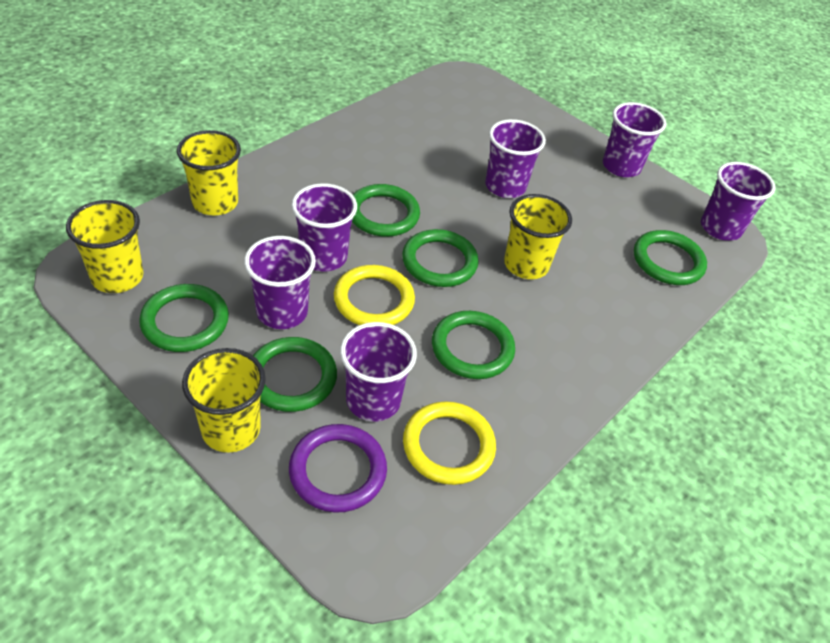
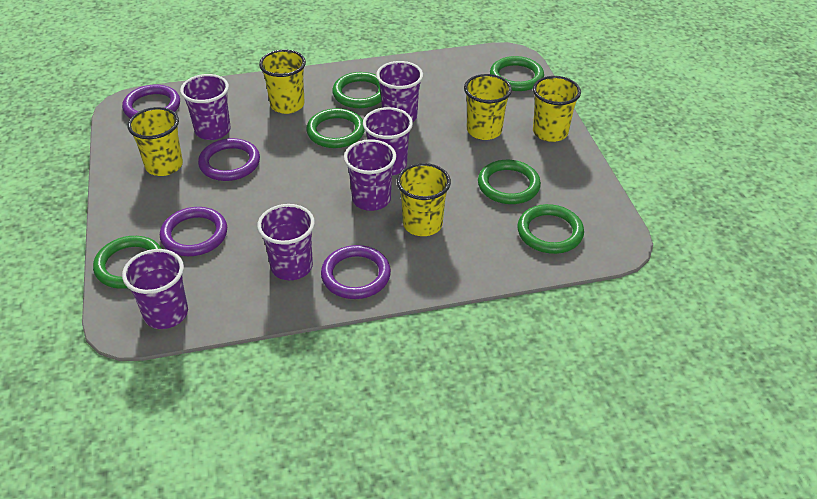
purple ring: [289,424,387,513] = 1 -> [122,85,180,118] [160,207,227,256] [198,138,260,181] [321,245,391,299] = 4
yellow cup: [66,200,143,293] [177,130,241,216] [182,348,266,453] [504,194,572,279] = 4 -> [128,107,183,176] [259,50,306,114] [397,163,451,236] [464,74,512,140] [533,76,581,142] = 5
yellow ring: [334,265,415,325] [403,401,496,485] = 2 -> none = 0

